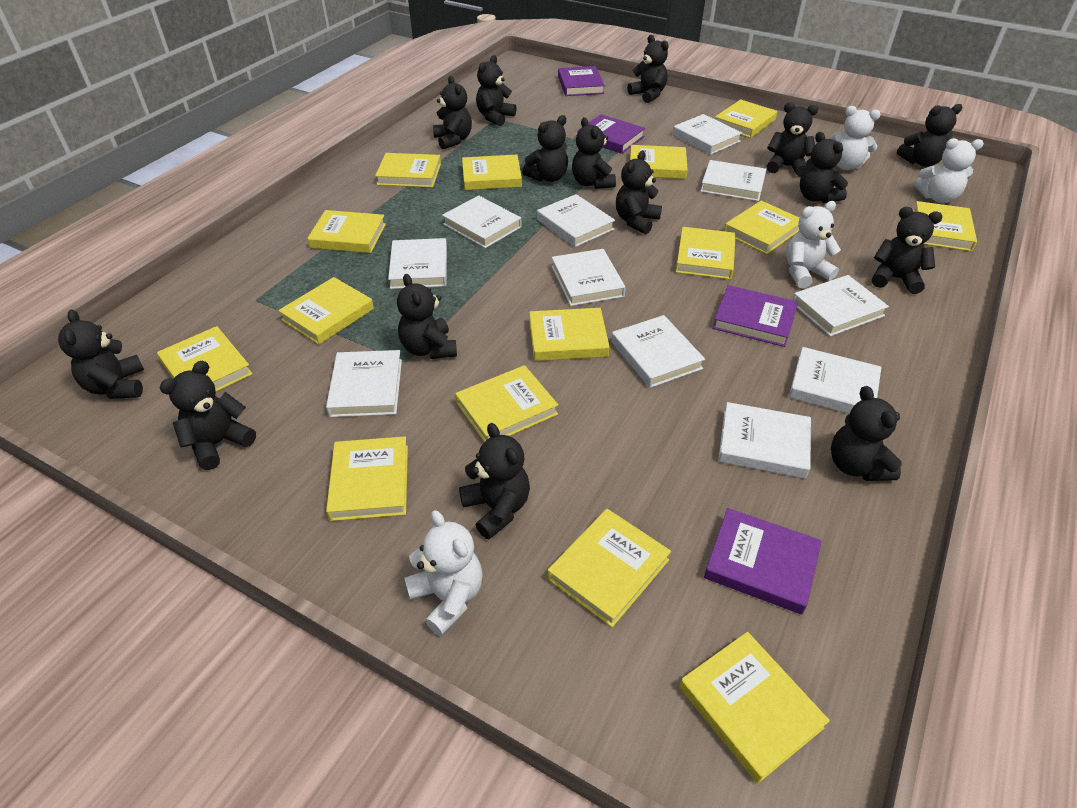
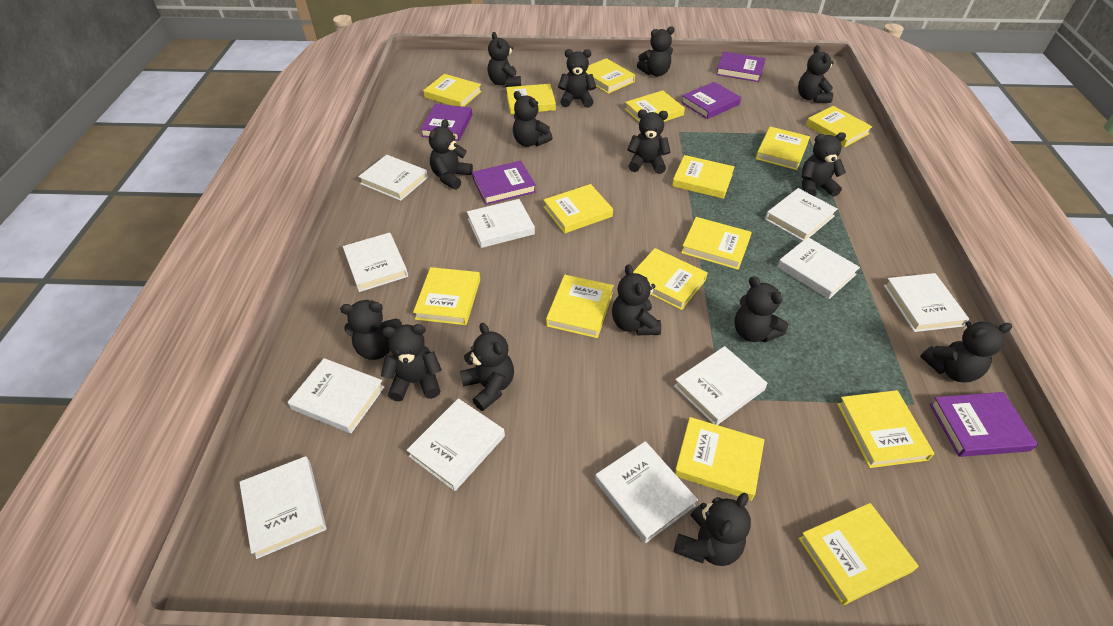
purple book: [558,66,605,96] [578,114,645,154] [704,508,822,614] [713,285,798,347] = 4 -> [420,104,472,141] [472,161,536,205] [681,82,741,119] [716,52,765,82] [929,392,1038,457] = 5
white teddy bear: [404,510,483,636] [786,201,841,288] [829,106,881,170] [914,138,984,203] = 4 -> none = 0

